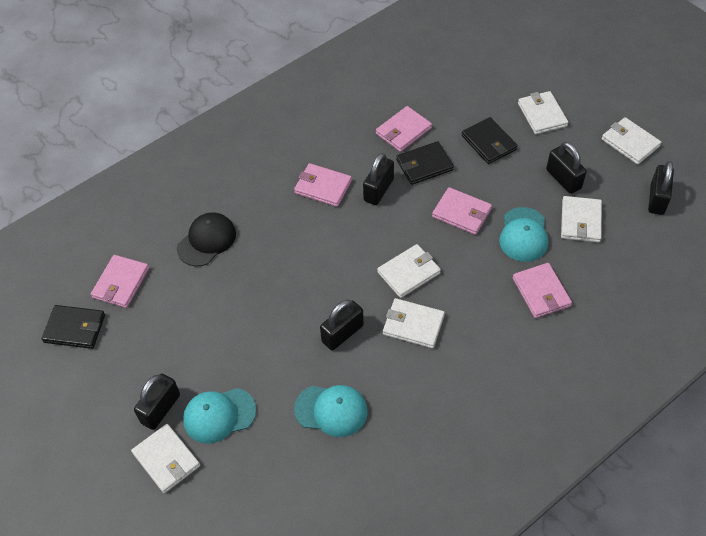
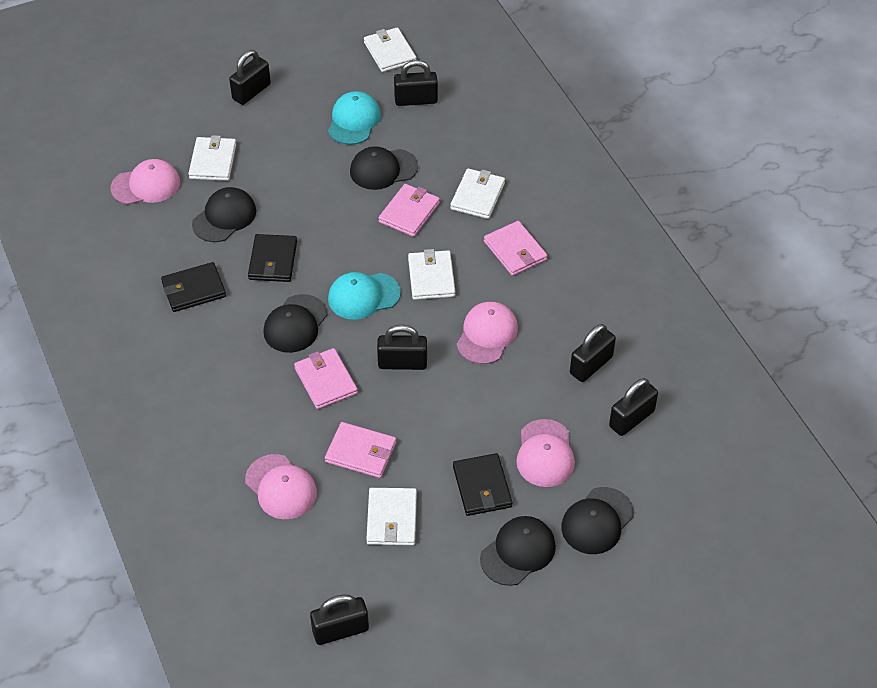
black cap: [177,212,236,266] = 1 -> [192,187,256,242] [263,294,327,353] [350,146,418,190] [480,516,556,586] [561,487,634,554] = 5
black padlock: [134,374,180,430] [320,300,364,350] [363,153,394,205] [546,142,587,194] [648,161,674,215] = 5 -> [229,50,271,105] [310,595,369,645] [377,325,427,370] [394,60,438,106] [570,324,616,382] [609,378,658,436] = 6
pink cap: none = 0 -> [111,159,180,205] [245,454,317,519] [457,302,518,364] [516,419,575,487] = 4
pink wallet: [91,255,149,308] [294,163,352,207] [376,106,432,152] [432,187,492,235] [513,263,572,318] = 5 -> [294,348,358,409] [325,422,396,478] [379,184,440,237] [484,221,548,276] = 4
turquoise cap: [183,388,256,444] [294,385,368,437] [499,207,548,262] = 3 -> [328,91,381,145] [328,272,401,320] = 2
white wallet: [131,424,200,493] [377,244,441,298] [383,298,445,348] [518,91,569,134] [561,196,602,243] [601,117,662,165] = 6 -> [188,135,236,181] [364,27,416,72] [366,488,417,545] [408,249,456,300] [450,168,505,219] = 5

